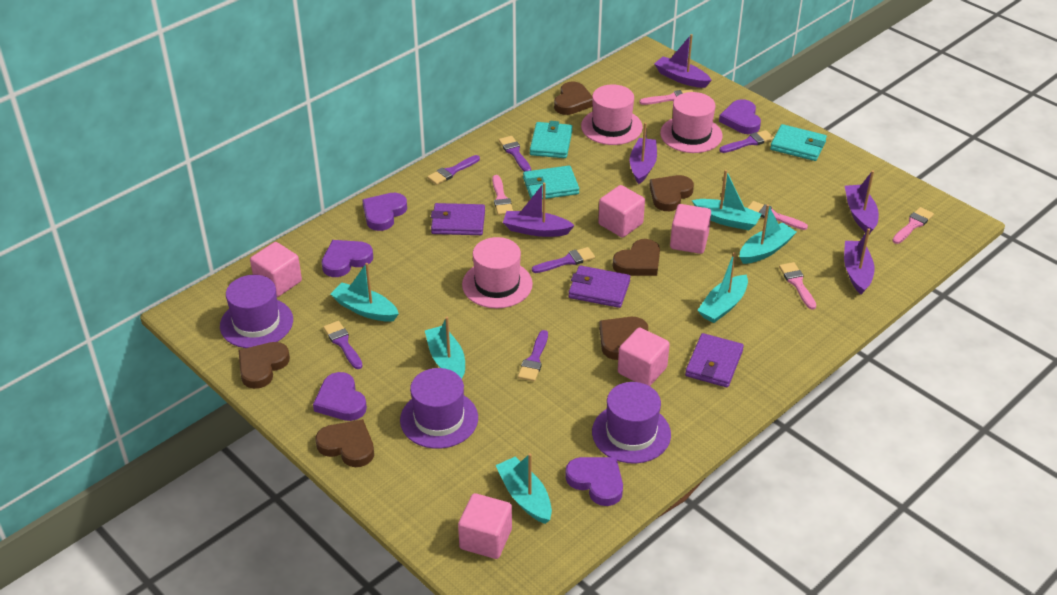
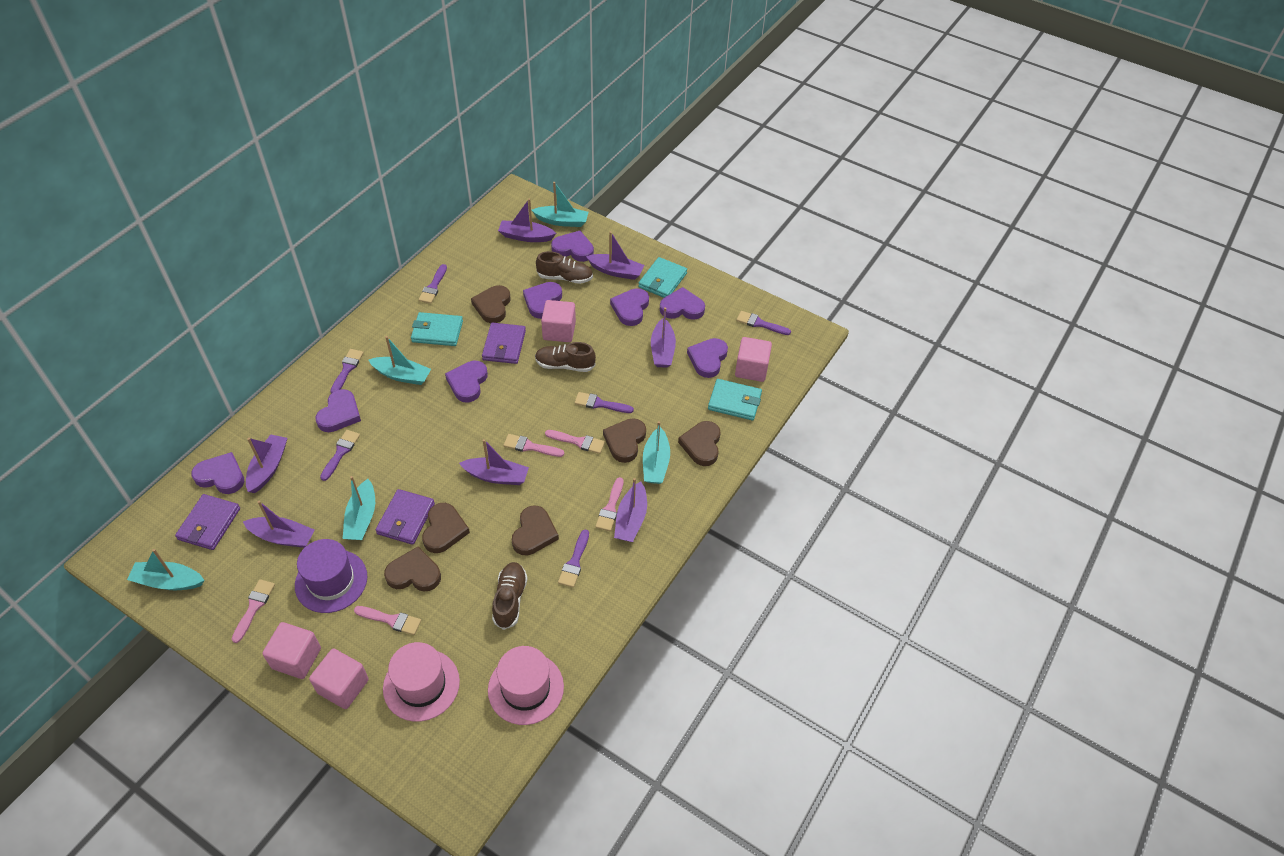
brown shoe: none = 0 -> [492,562,528,630] [535,342,596,372] [536,251,593,284] = 3
pink cube: [250,242,302,297] [458,493,512,559] [598,185,645,238] [618,327,670,386] [670,204,711,254] = 5 -> [262,622,321,679] [309,648,369,709] [541,300,576,342] [735,337,772,382] = 4
pink hat: [462,237,533,308] [581,85,643,145] [660,92,722,153] = 3 -> [383,642,460,722] [488,646,564,725] = 2
purple boat: [503,183,575,237] [630,122,657,184] [654,34,712,88] [844,228,875,295] [845,171,879,234] = 5 -> [243,501,315,548] [246,434,287,493] [459,439,529,485] [498,199,556,242] [586,231,644,280] [614,478,647,542] [651,307,676,368] = 7
purple hat: [220,275,293,348] [400,368,478,449] [592,382,671,464] = 3 -> [295,539,367,613] = 1
purple heart: [313,372,367,421] [322,240,373,277] [362,193,407,231] [565,457,623,506] [719,99,761,134] = 5 -> [191,452,244,494] [315,389,361,432] [445,361,488,402] [523,282,562,319] [551,231,594,262] [610,288,649,326] [660,287,705,320] [687,338,728,378] = 8
turquoise boat: [330,263,399,322] [425,317,465,379] [495,453,552,524] [692,170,761,230] [697,252,748,323] [739,204,797,264] = 6 -> [127,549,204,590] [343,476,375,540] [369,336,431,385] [532,182,588,227] [643,421,670,484] = 5

